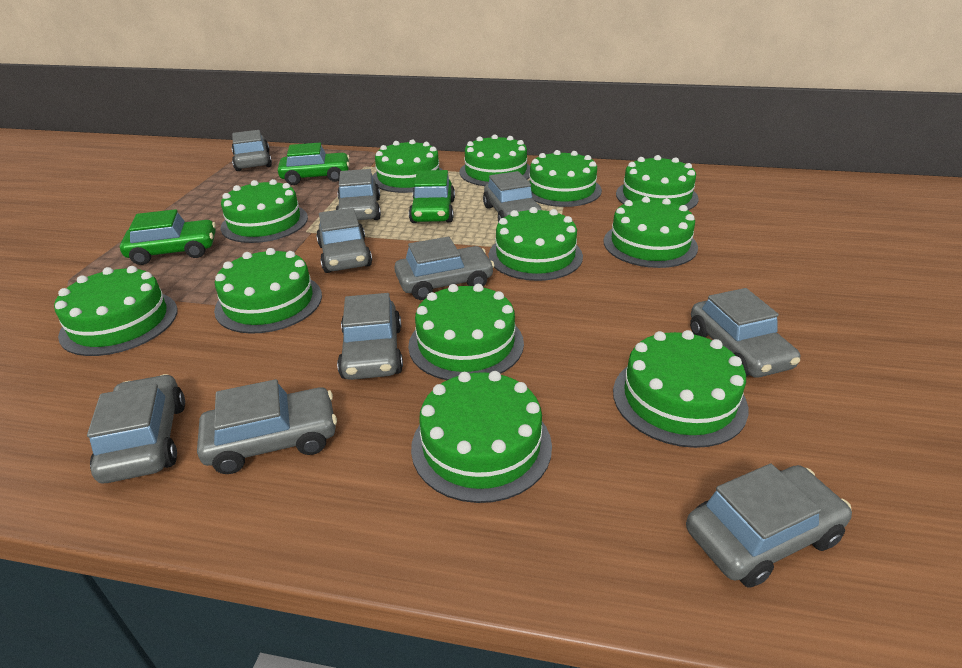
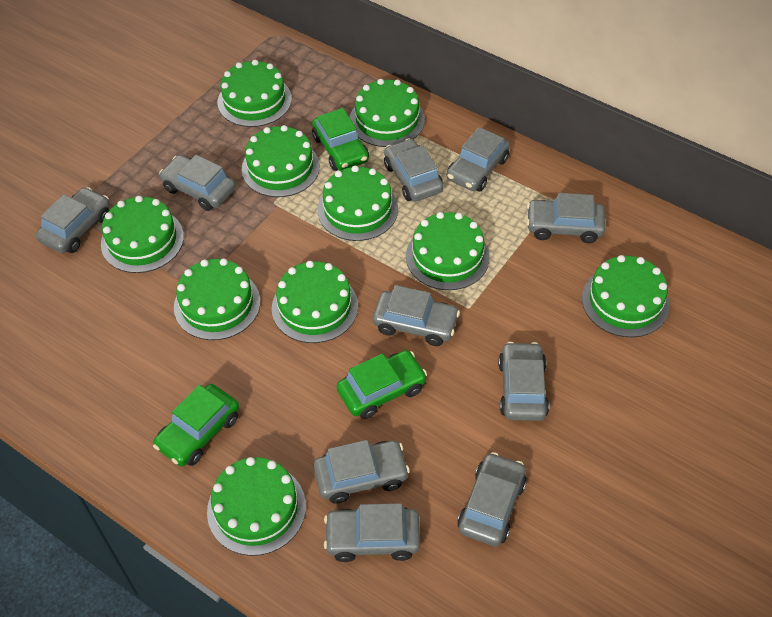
green cake: [54,266,177,356] [214,248,322,334] [220,179,308,243] [373,139,443,193] [408,284,524,380] [411,371,552,503] [459,134,530,186] [489,207,583,281] [529,150,602,207] [604,197,698,268] [613,330,748,448] [616,155,699,210] = 12 -> [101,196,184,273] [174,259,260,340] [207,457,306,556] [218,60,292,127] [241,125,320,197] [272,261,358,343] [318,166,398,241] [350,79,425,147] [406,212,490,290] [582,255,670,337] = 10

